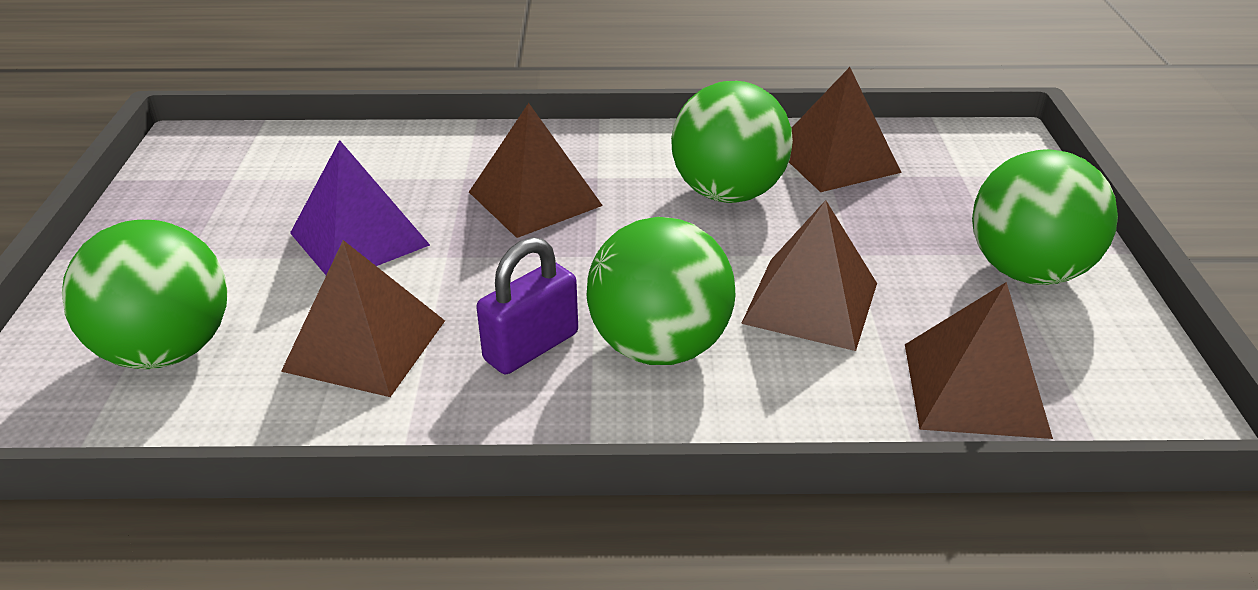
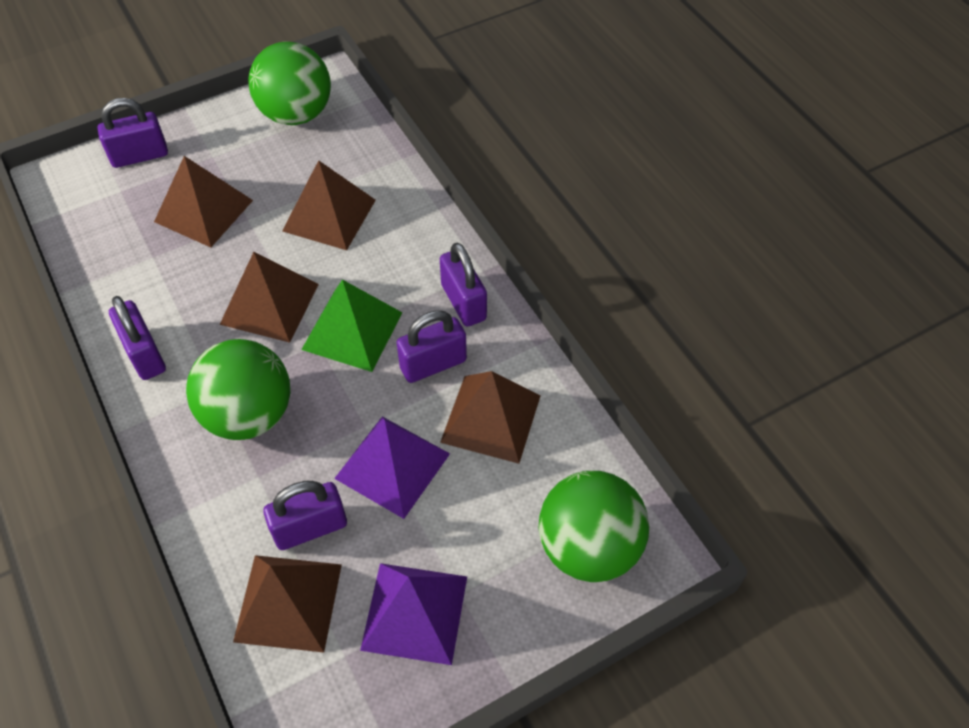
green ball: [62,220,228,369] [587,217,735,365] [671,81,793,203] [972,149,1118,285] = 4 -> [186,339,290,440] [249,41,331,125] [539,471,649,582] = 3
green pyramid: none = 0 -> [301,280,402,372] = 1
purple padlock: [476,237,578,374] = 1 -> [97,98,168,168] [109,296,166,380] [263,481,347,550] [396,310,467,383] [440,243,487,327] = 5
purple pyramid: [290,140,430,275] = 1 -> [334,417,450,519] [360,563,467,665] = 2

